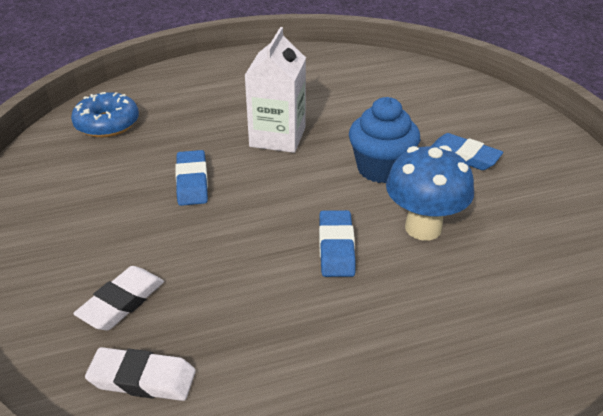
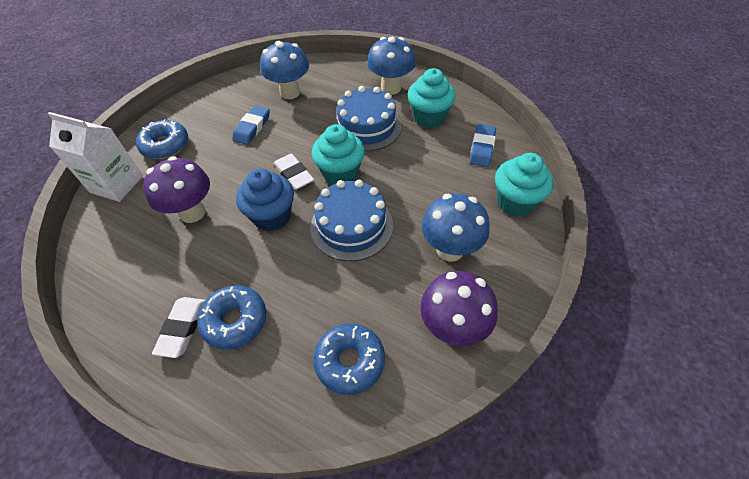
blue cake: none = 0 -> [310,180,393,261] [333,86,402,151] = 2
blue donut: [71,92,139,137] = 1 -> [136,119,188,159] [197,285,266,350] [313,323,385,395] = 3
blue eraser: [175,150,208,206] [319,210,356,277] [431,133,503,170] = 3 -> [232,105,270,145] [469,124,496,167] = 2
blue mushroom: [386,145,474,241] = 1 -> [260,41,309,99] [367,37,416,95] [422,194,490,262] = 3
purple mushroom: none = 0 -> [143,156,210,223] [420,271,498,346] = 2
turquoise cupcake: none = 0 -> [312,124,365,185] [408,68,456,128] [495,153,553,216] = 3

